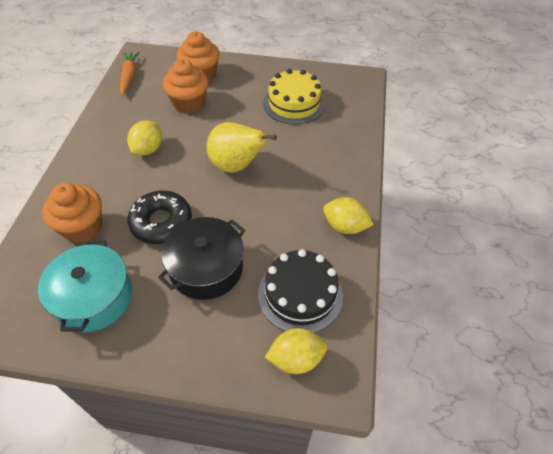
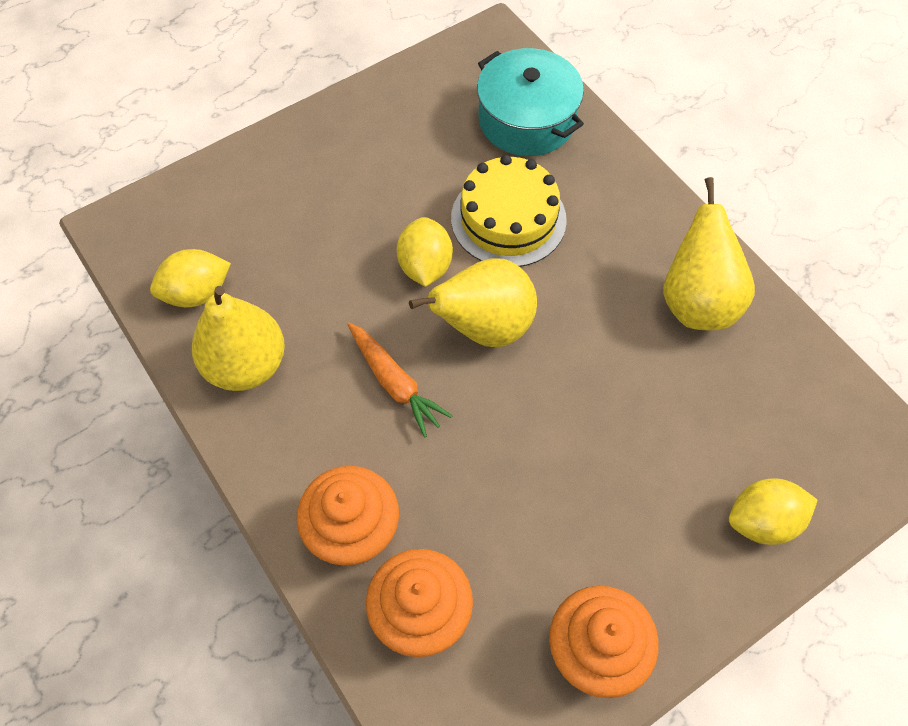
black cake: [258,249,343,333] = 1 -> none = 0
black donut: [127,191,192,244] = 1 -> none = 0
black pot: [158,217,245,300] = 1 -> none = 0
yellow pear: [206,122,277,173] = 1 -> [192,286,285,391] [409,258,537,347] [663,177,755,330] = 3

